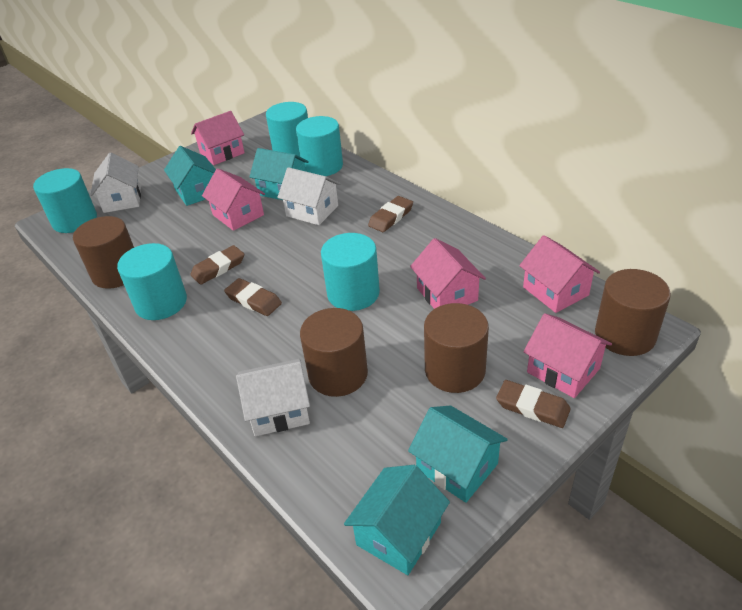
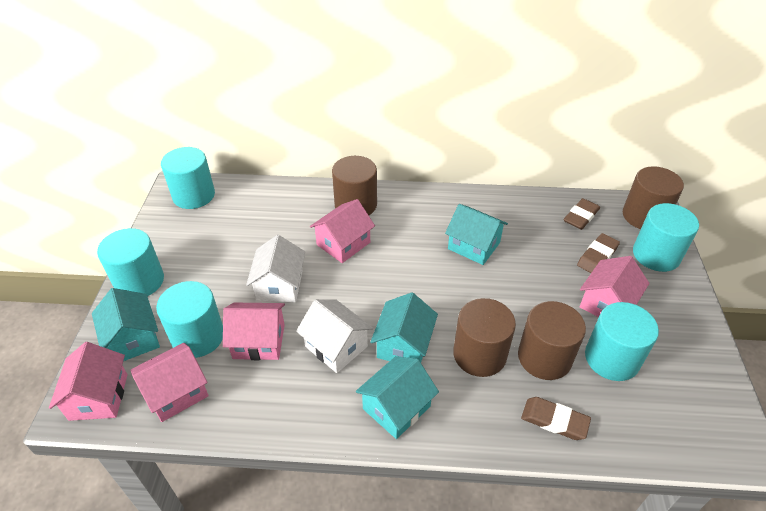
brown eraser: [190,245,244,285] [224,278,282,316] [368,196,413,232] [496,380,571,428] = 4 -> [521,397,591,440] [563,198,600,230] [577,233,620,273] = 3
white house: [90,152,141,213] [236,359,310,436] [277,167,340,225] = 3 -> [246,235,305,302] [296,299,373,373] = 2

